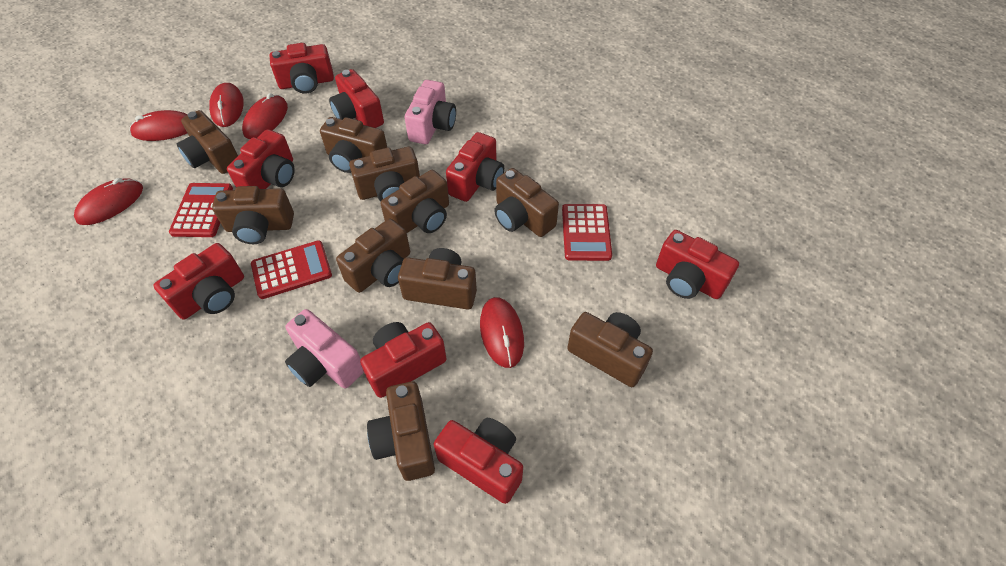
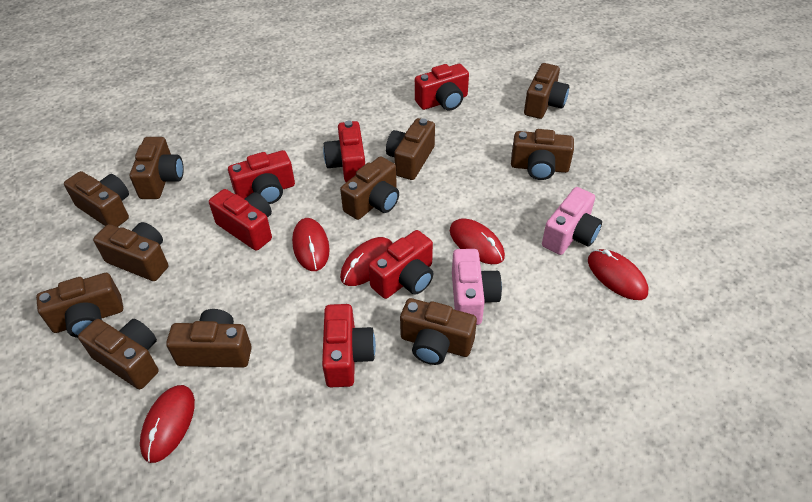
brown camera: [177,110,238,174] [212,186,294,244] [320,117,387,173] [336,219,410,293] [349,147,420,201] [367,381,435,481] [381,170,449,233] [398,248,477,310] [494,168,559,237] [567,312,653,387] = 10 -> [36,273,123,338] [64,171,129,227] [78,319,159,389] [93,222,168,281] [130,137,184,199] [166,309,252,368] [340,156,399,220] [386,118,435,180] [400,298,477,365] [511,129,574,180] [524,63,569,119] = 11
red calculator: [169,183,233,237] [251,240,332,299] [562,204,612,261] = 3 -> none = 0
red camera: [153,243,244,319] [227,129,295,189] [270,43,334,94] [329,69,384,128] [360,322,446,398] [434,418,523,504] [446,132,504,202] [656,230,739,299] = 8 -> [209,189,272,251] [228,150,295,204] [322,304,376,387] [323,121,365,182] [368,230,433,299] [415,64,469,110] = 6

